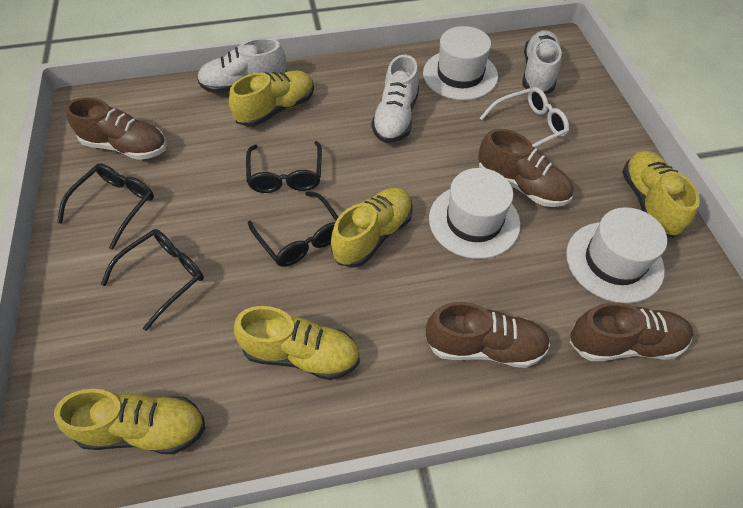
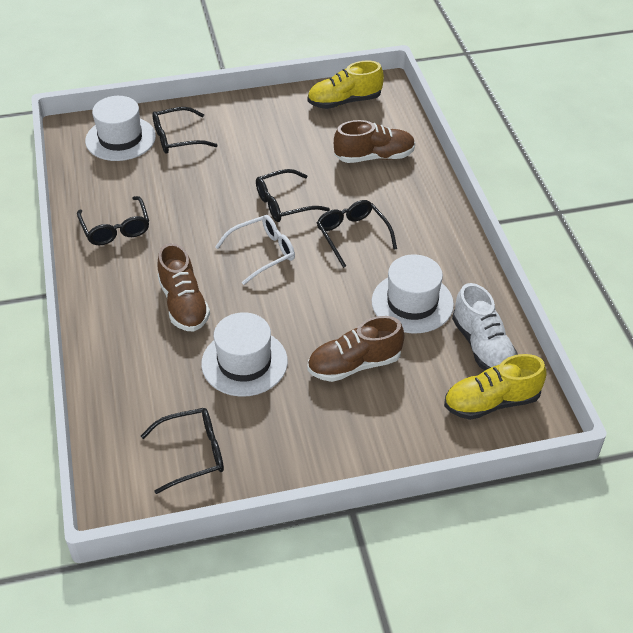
black glasses: [57,163,154,250] [101,229,204,331] [246,141,322,193] [248,192,338,267] = 4 -> [77,196,149,245] [141,408,224,494] [152,107,218,154] [256,169,330,222] [317,200,397,268] = 5
brown shoe: [65,97,167,160] [426,302,550,368] [478,129,573,207] [569,302,693,361] = 4 -> [157,243,210,332] [307,316,404,382] [334,120,415,163] = 3
white shoe: [197,38,287,94] [372,55,419,143] [523,30,562,93] = 3 -> [452,283,518,370] = 1
yellow shoe: [54,389,205,454] [229,71,314,127] [234,306,360,380] [331,188,413,268] [622,151,700,238] = 5 -> [308,61,384,109] [444,354,547,420] = 2

